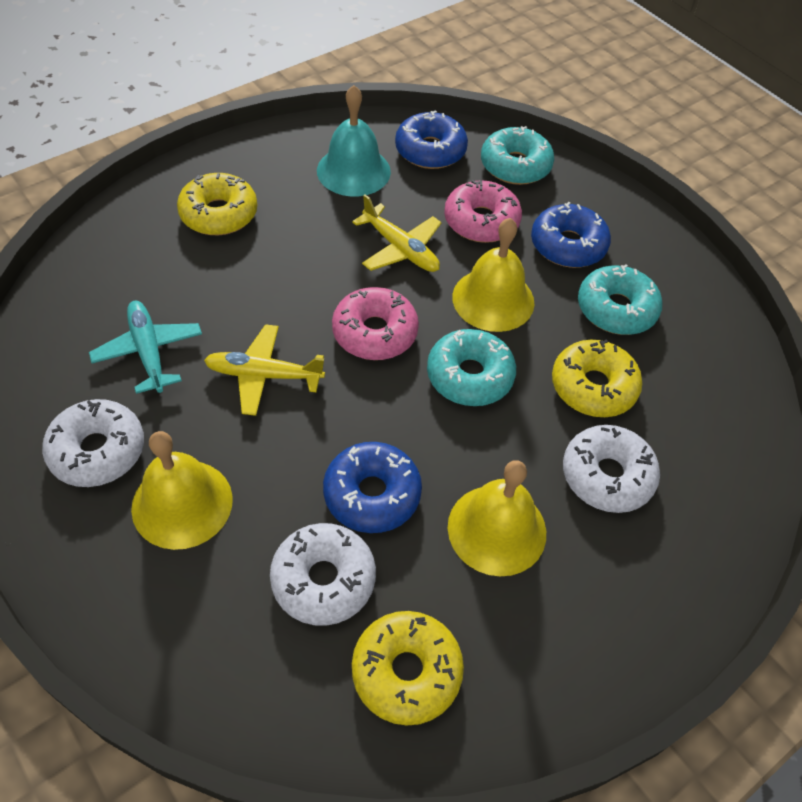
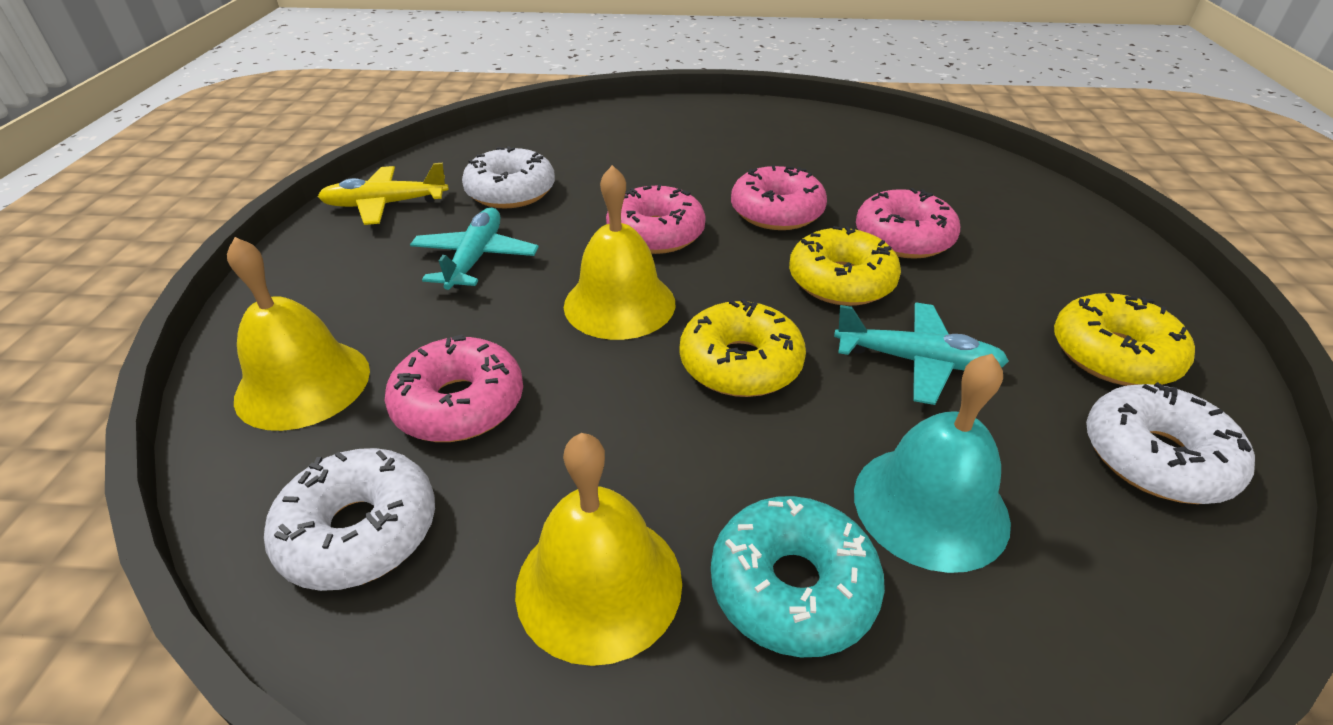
blue donut: [323,442,422,533] [395,110,468,169] [531,202,611,268] = 3 -> none = 0
pink donut: [332,287,419,360] [444,180,522,243] = 2 -> [385,334,523,442] [606,184,706,254] [731,165,827,230] [856,188,960,259] = 4
turquoise donut: [427,329,516,406] [481,126,554,185] [578,264,662,335] = 3 -> [711,496,885,657] = 1
turquoise plane: [89,301,202,394] = 1 -> [410,208,539,290] [834,303,1009,405] = 2
yellow plane: [204,324,325,416] [352,195,442,272] = 2 -> [318,163,449,225] = 1

